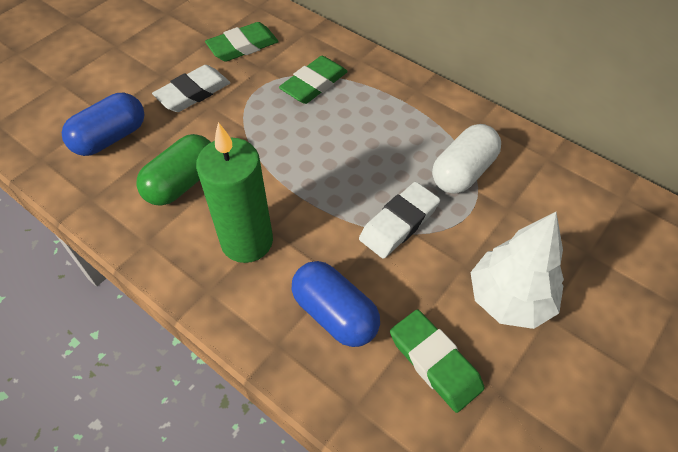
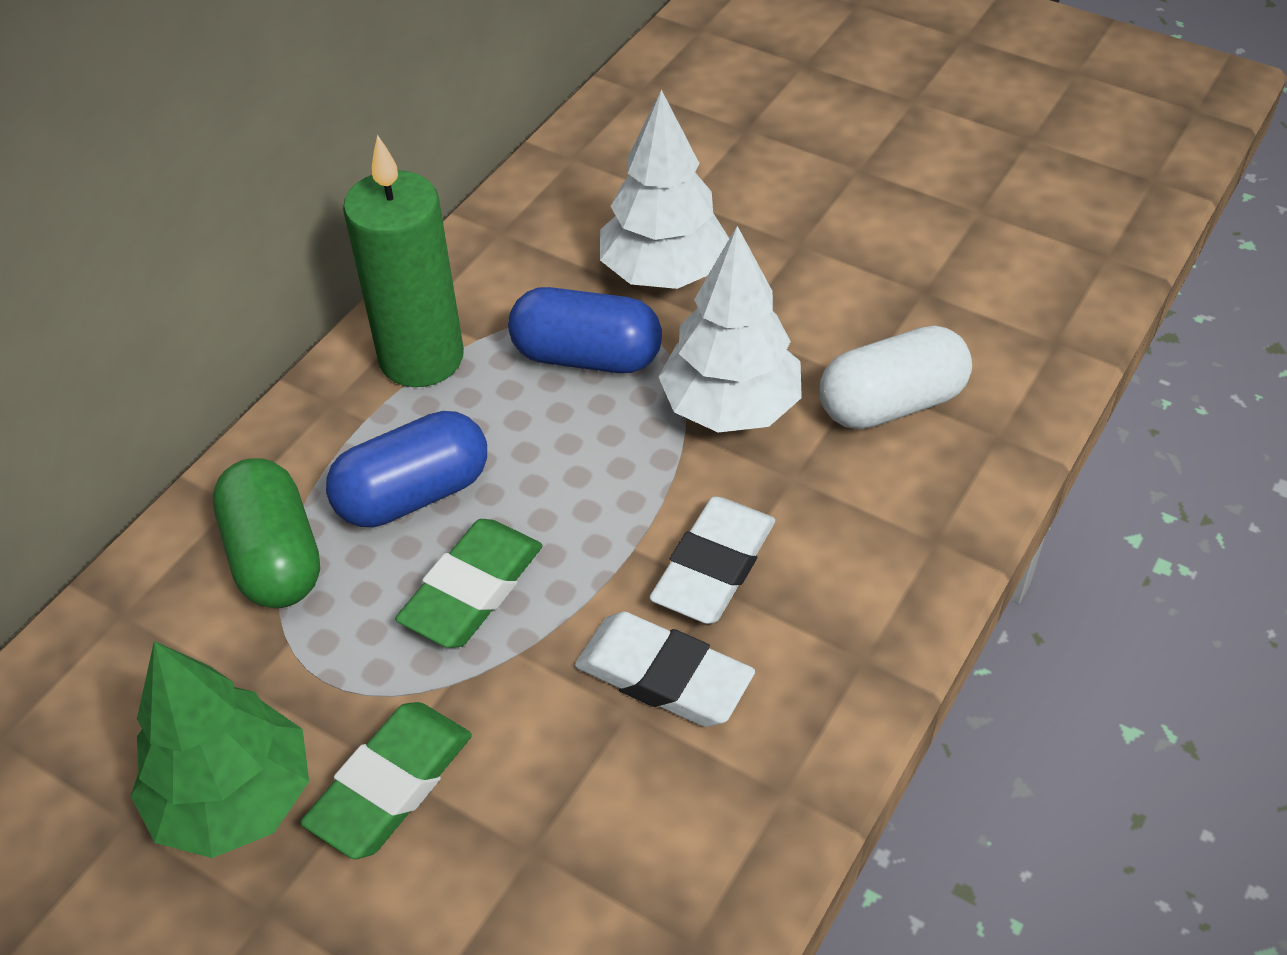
green eraser: [205,22,279,62] [279,56,348,104] [390,309,484,413] = 3 -> [300,702,472,859] [395,519,543,648] = 2
green tree: none = 0 -> [131,641,309,858] = 1
white tree: [470,212,564,329] = 1 -> [600,90,729,289] [659,226,802,432] = 2

